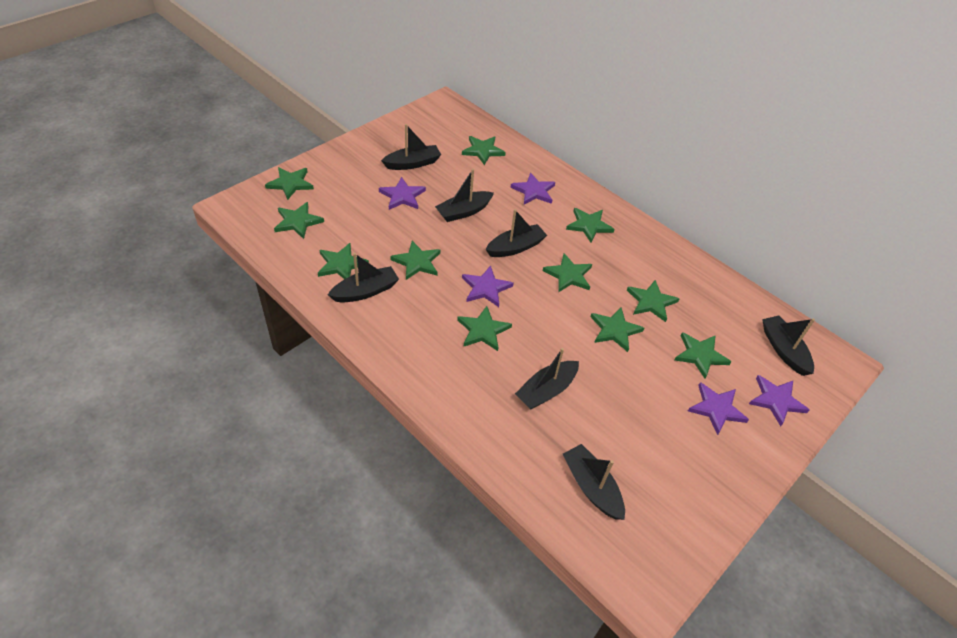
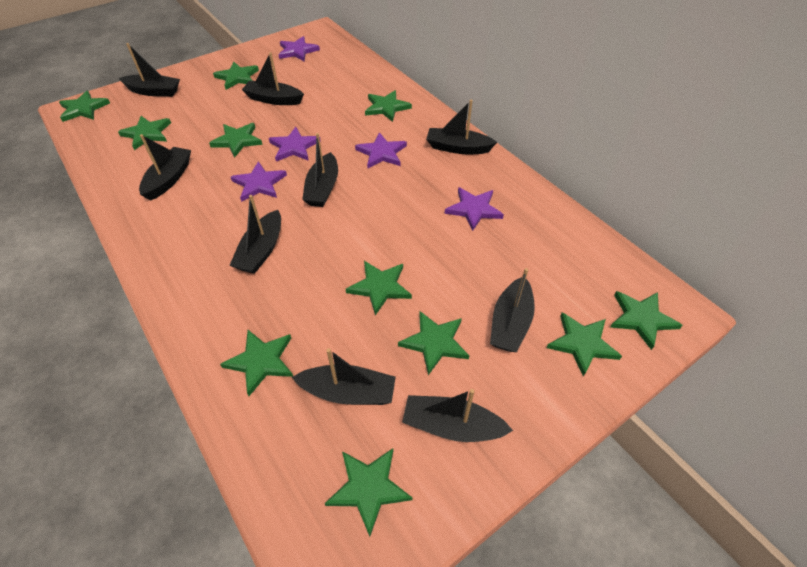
black boat: [328,253,399,302] [381,124,441,170] [435,169,494,222] [486,209,547,257] [515,348,579,409] [563,444,625,520] [762,316,815,376] = 7 -> [118,43,180,97] [139,134,191,201] [229,195,281,274] [242,52,304,105] [292,348,396,405] [302,133,338,207] [402,389,513,442] [426,100,497,154] [490,268,535,352] = 9

